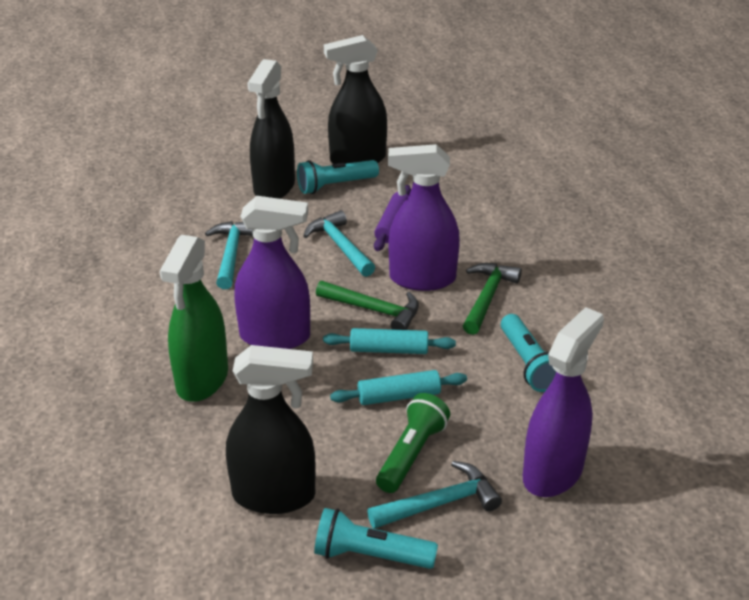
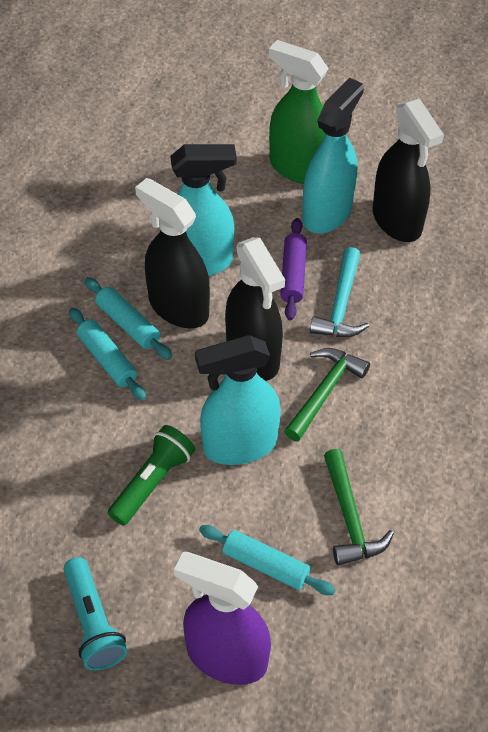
purple spray bottle: [234,196,310,349] [388,144,460,291] [523,307,604,497] = 3 -> [174,552,271,685] = 1
turquoise flashlight: [297,160,379,194] [314,508,438,569] [501,314,556,392] = 3 -> [63,557,128,670] = 1
turquoise hammer: [205,221,253,289] [304,210,375,277] [367,461,502,529] = 3 -> [310,247,369,337] = 1
turquoise rolling pin: [323,328,456,354] [330,370,467,405] = 2 -> [69,308,146,401] [85,277,172,360] [199,525,335,595] = 3
turquoise spray bottle: none = 0 -> [170,144,236,276] [195,335,281,465] [302,78,364,234] = 3

